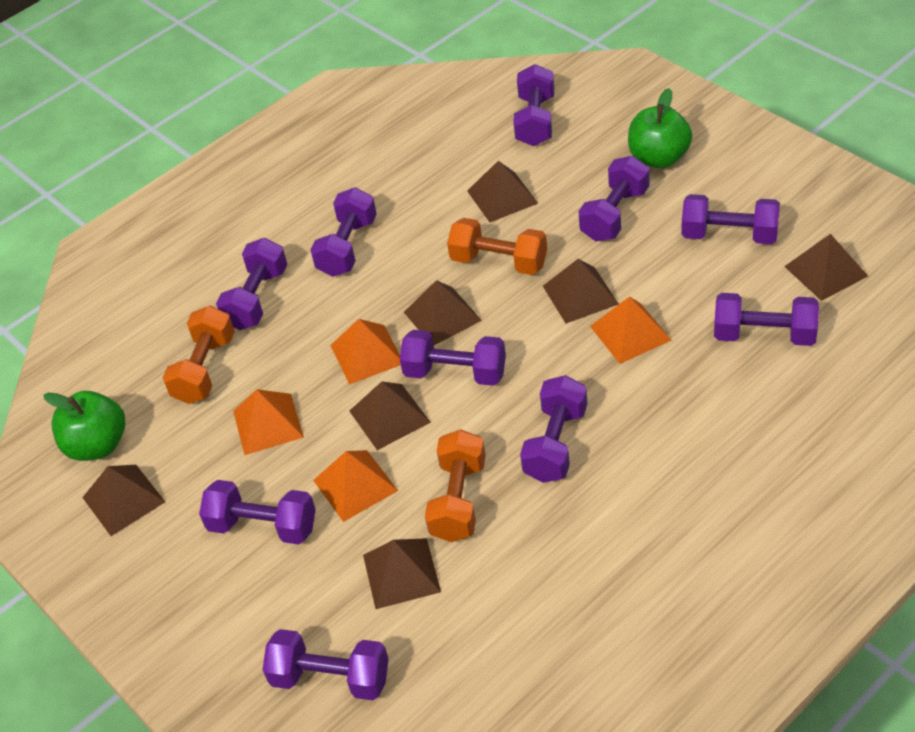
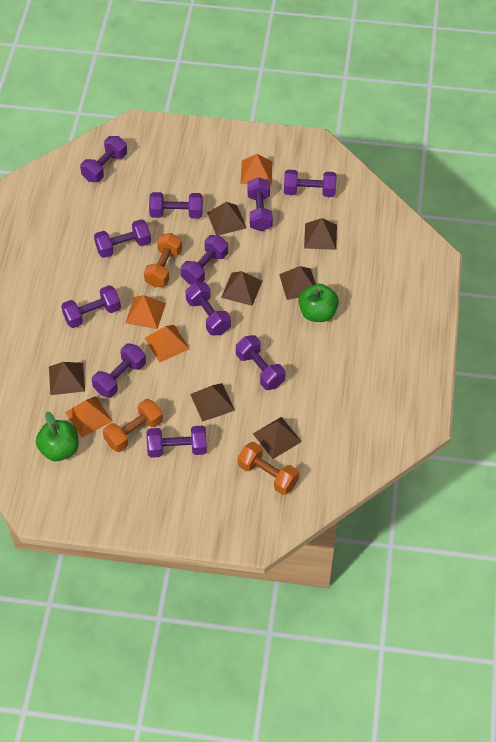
purple dumbbell: [199,480,316,544] [216,238,287,330] [263,629,389,700] [311,187,377,277] [400,330,506,386] [513,64,554,146] [520,375,587,483] [578,156,650,242] [681,194,780,244] [714,293,819,346] = 10 -> [61,285,121,328] [80,136,127,182] [92,343,146,398] [94,219,151,258] [147,426,207,458] [149,192,203,219] [181,235,228,285] [186,282,231,336] [236,335,285,390] [247,177,273,231] [284,170,337,197] = 11

